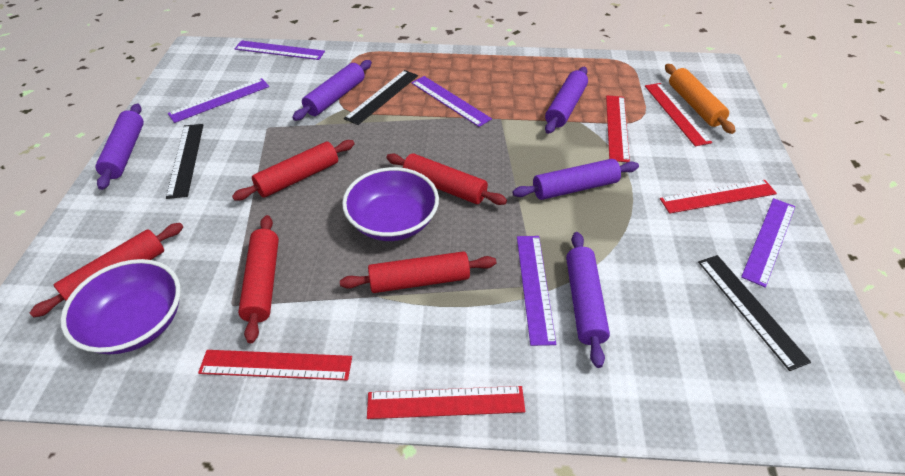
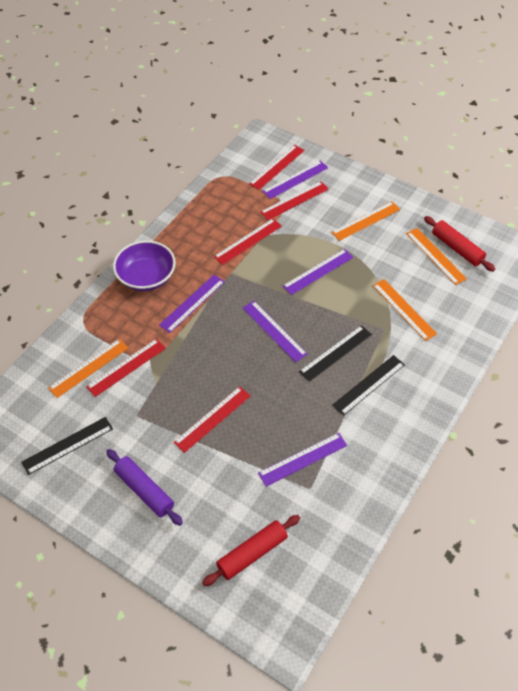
orange rolling pin: [665,64,735,134] = 1 -> none = 0
orange ruler: none = 0 -> [48,339,128,398] [331,201,400,241] [373,279,437,341] [406,228,467,285] = 4
purple bowl: [60,259,181,354] [342,167,439,241] = 2 -> [113,240,176,291] = 1
purple rolling pin: [95,104,144,190] [292,60,372,121] [512,159,639,200] [545,67,588,134] [566,232,610,368] = 5 -> [106,449,183,526] = 1
red rolling pin: [30,223,183,318] [232,140,354,201] [238,215,279,343] [340,251,496,293] [386,153,507,205] = 5 -> [202,515,300,586] [424,216,495,272] = 2

